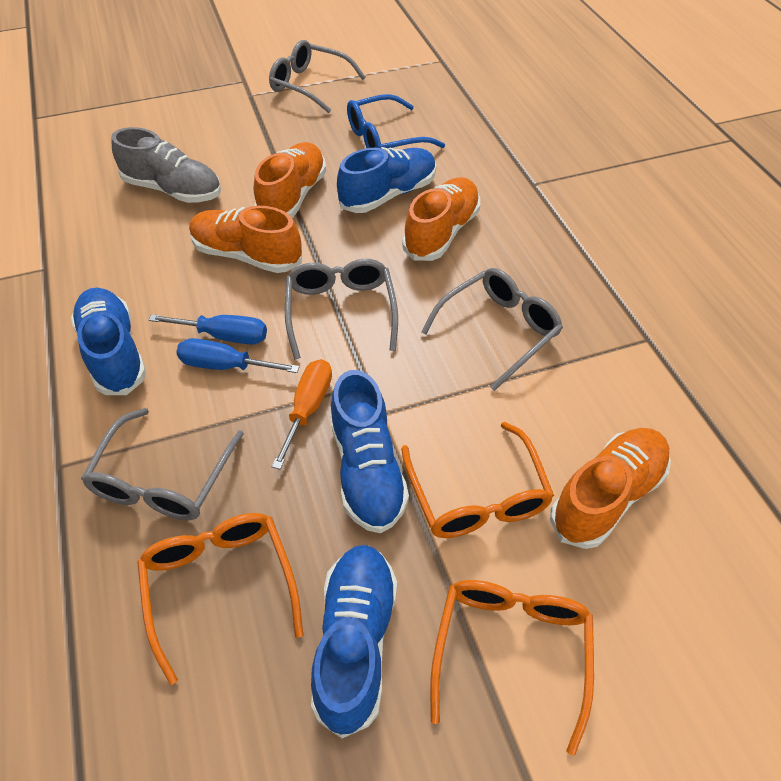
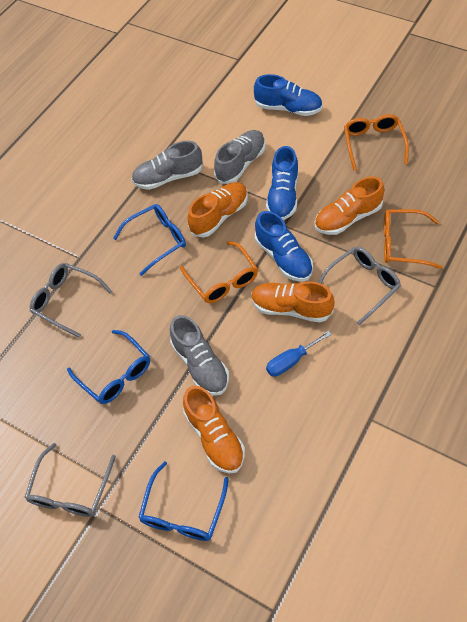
blue glasses: [347,94,445,148] = 1 -> [67,330,150,404] [113,204,186,276] [138,461,229,541] = 3
blue screwdriver: [149,314,267,345] [176,338,299,373] = 2 -> [266,331,332,376] = 1
blue shoe: [71,288,147,395] [311,545,397,738] [330,370,409,533] [337,147,436,213] = 4 -> [254,74,323,116] [255,211,313,282] [266,146,298,220] = 3
grey glasses: [81,408,244,520] [269,40,365,113] [285,259,398,360] [421,268,563,391] = 4 -> [25,443,116,517] [30,263,112,338] [318,247,401,325] = 3
grey shoe: [111,127,221,203] = 1 -> [131,141,203,190] [170,315,229,396] [214,130,266,184] = 3
orange screwdriver: [272,359,332,469] = 1 -> none = 0

